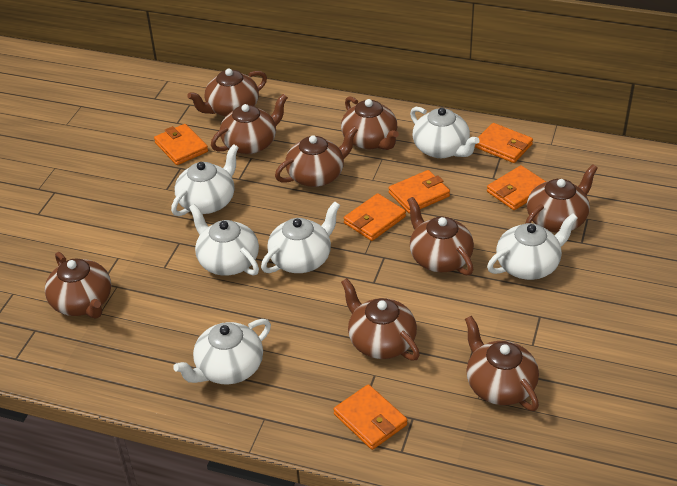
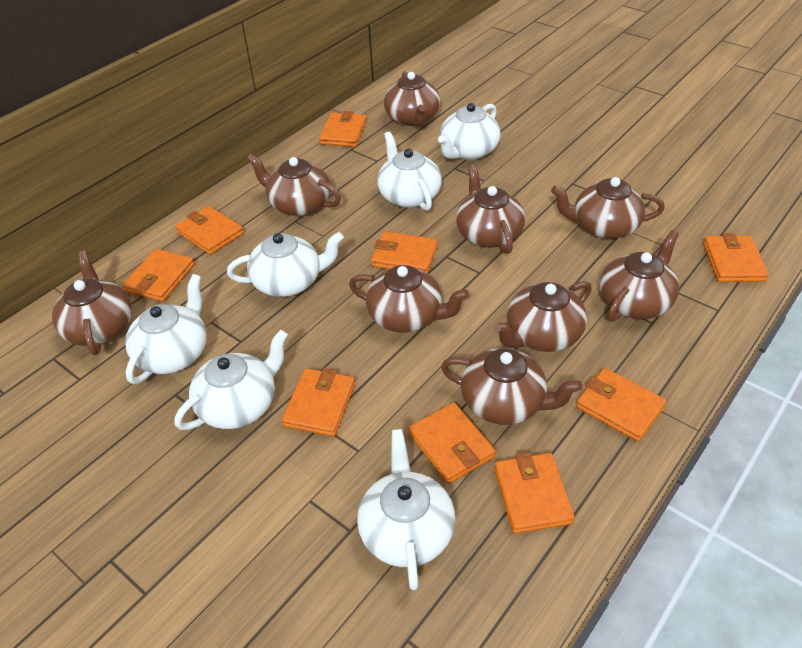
orange wallet: [154,124,208,165] [333,384,407,450] [344,193,406,241] [388,170,450,214] [475,123,533,163] [487,165,546,210] = 6 -> [123,249,194,302] [176,206,244,255] [282,368,355,437] [319,111,367,147] [371,231,438,273] [408,403,496,484] [494,452,575,534] [576,368,667,442] [703,233,769,282] = 9

